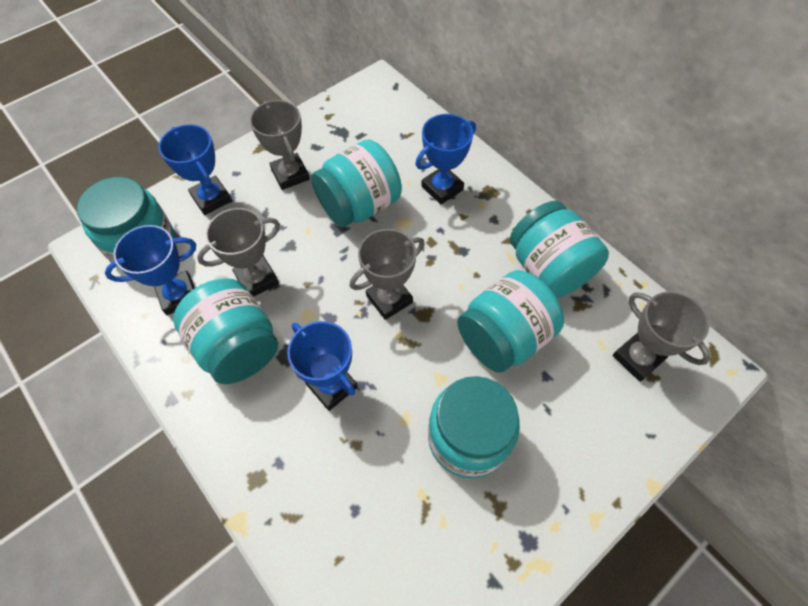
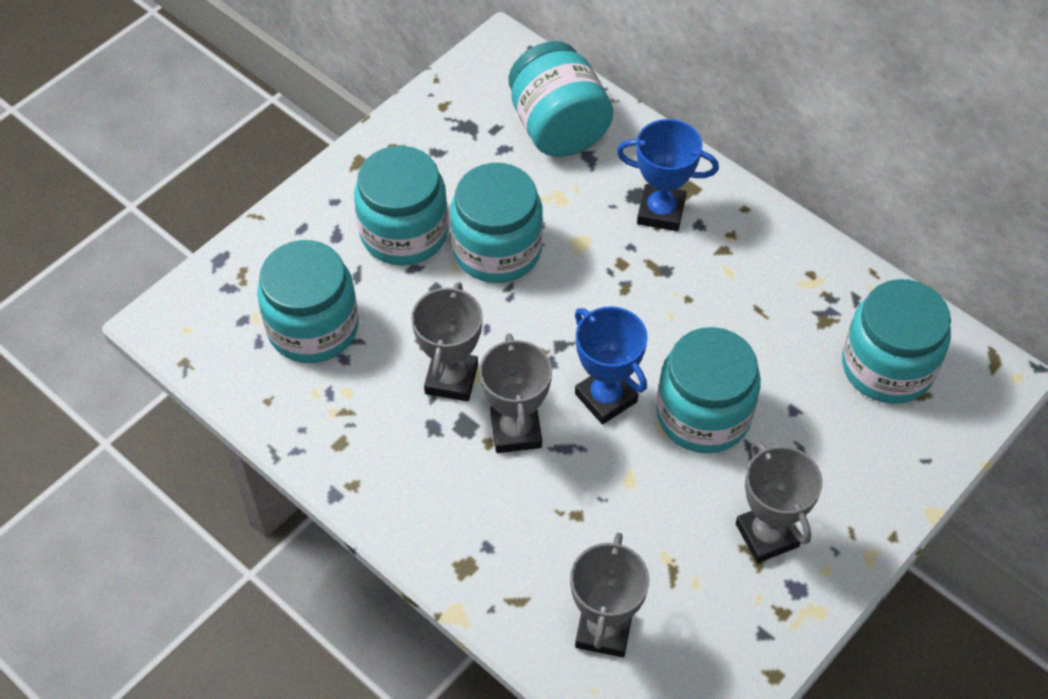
blue trophy: [105,225,196,315] [158,124,232,215] [287,321,358,411] [415,114,476,204] = 4 -> [575,306,648,425] [616,119,719,231] = 2

